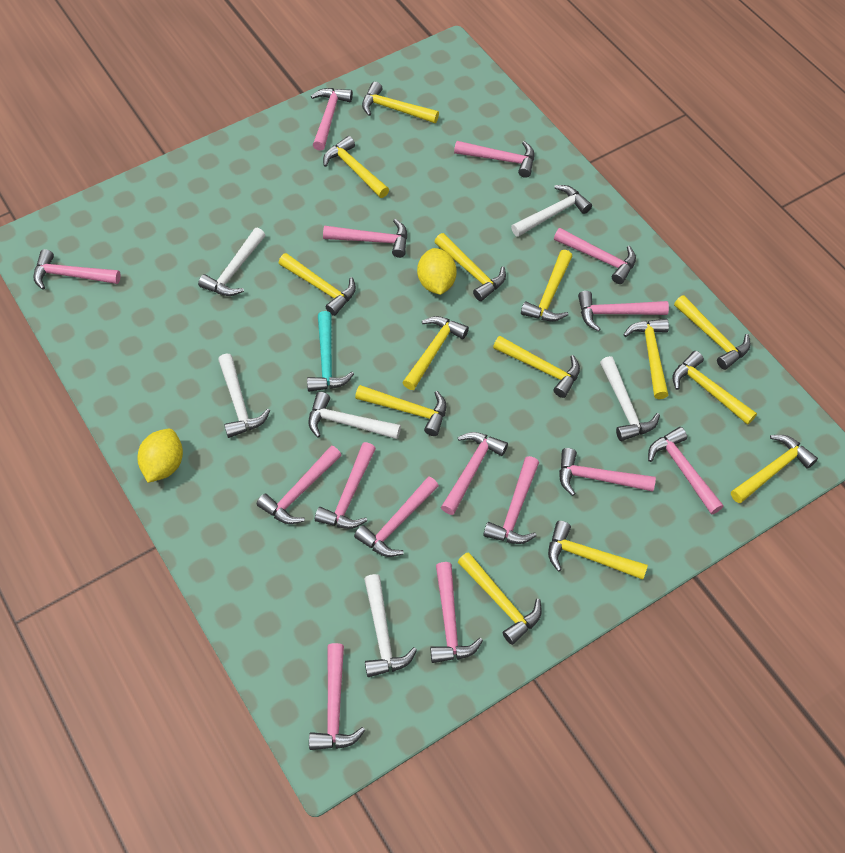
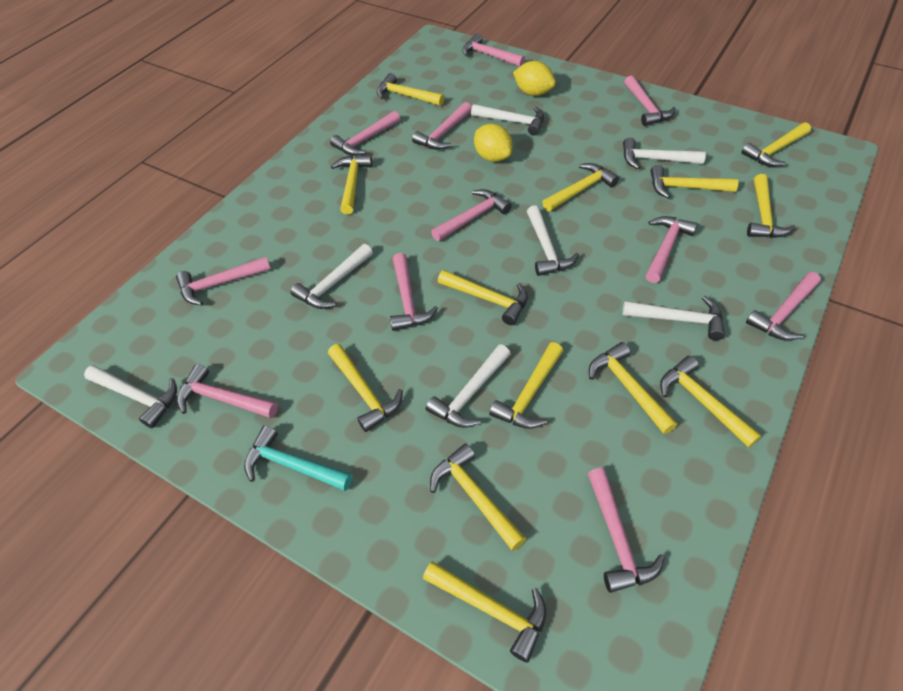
pink hammer: [33,249,121,290] [257,446,341,524] [309,643,365,750] [311,88,353,151] [315,442,376,529] [323,219,407,258] [354,476,439,557] [430,562,483,663] [441,432,508,515] [454,141,534,178] [483,456,539,544] [554,228,636,284] [559,448,656,496] [578,291,669,332] [648,427,724,514] = 15 -> [176,257,271,305] [177,364,278,418] [330,111,400,156] [390,253,438,331] [412,102,472,150] [431,189,512,241] [462,34,525,66] [588,468,665,593] [624,76,676,126] [646,216,698,283] [746,272,821,341] = 11
white hammer: [198,228,265,296] [218,353,270,438] [308,392,401,439] [364,574,417,677] [511,185,592,237] [600,356,660,441] = 6 -> [84,365,177,428] [290,244,373,309] [426,344,511,428] [471,104,544,136] [527,205,579,276] [622,296,725,340] [623,138,706,169] = 7
yellow hammer: [279,253,356,316] [323,136,389,198] [355,385,446,436] [362,82,439,123] [402,316,469,390] [434,233,506,301] [458,552,542,645] [493,336,580,398] [521,250,573,321] [548,521,648,580] [623,319,669,399] [673,351,757,425] [674,295,751,370] [731,435,818,503] = 14 -> [328,344,403,432] [331,155,372,215] [377,73,444,106] [423,561,546,662] [430,443,526,551] [438,270,528,325] [489,342,563,429] [542,163,619,211] [589,342,677,434] [651,165,738,198] [660,356,761,448] [741,122,811,167] [747,174,796,238] = 13

